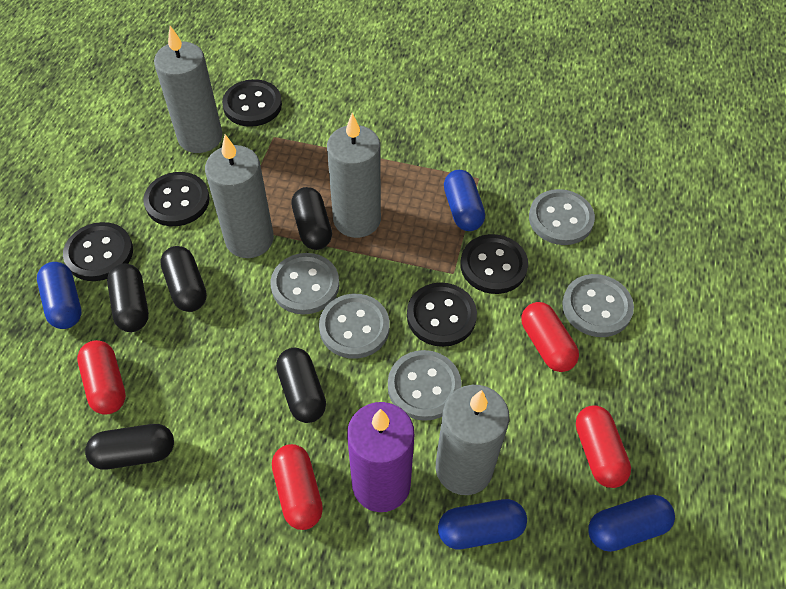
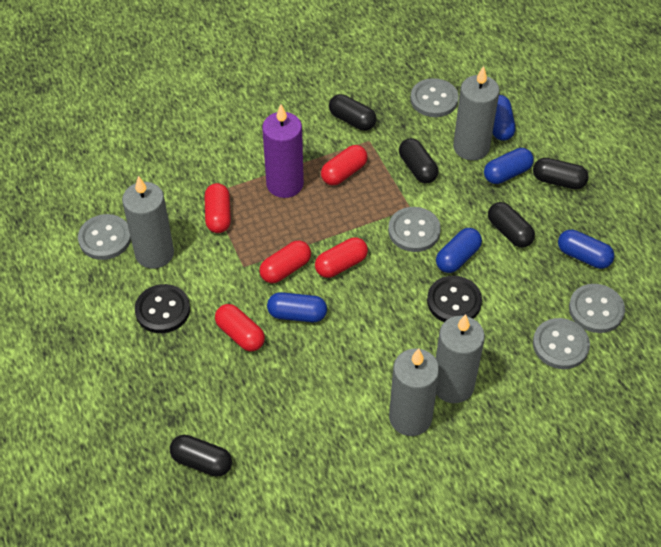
black button: [63,222,133,281] [143,172,210,226] [222,79,282,127] [407,282,477,347] [461,234,528,294] = 5 -> [135,284,190,333] [427,276,482,322] = 2
blue capsule: [37,262,82,329] [438,499,527,549] [444,170,485,231] [588,495,675,552] = 4 -> [267,292,327,322] [436,228,482,273] [484,148,534,184] [492,95,515,141] [558,230,614,269] = 5
red capsule: [77,340,126,415] [272,444,323,530] [521,302,579,372] [576,406,631,488] = 4 -> [205,183,231,233] [215,304,265,352] [259,241,311,283] [315,237,368,278] [321,145,367,185] = 5

